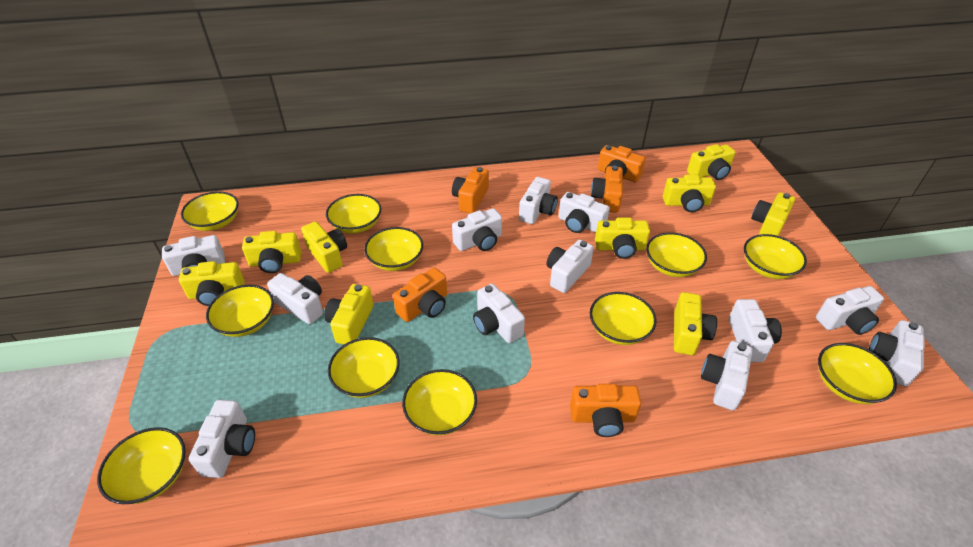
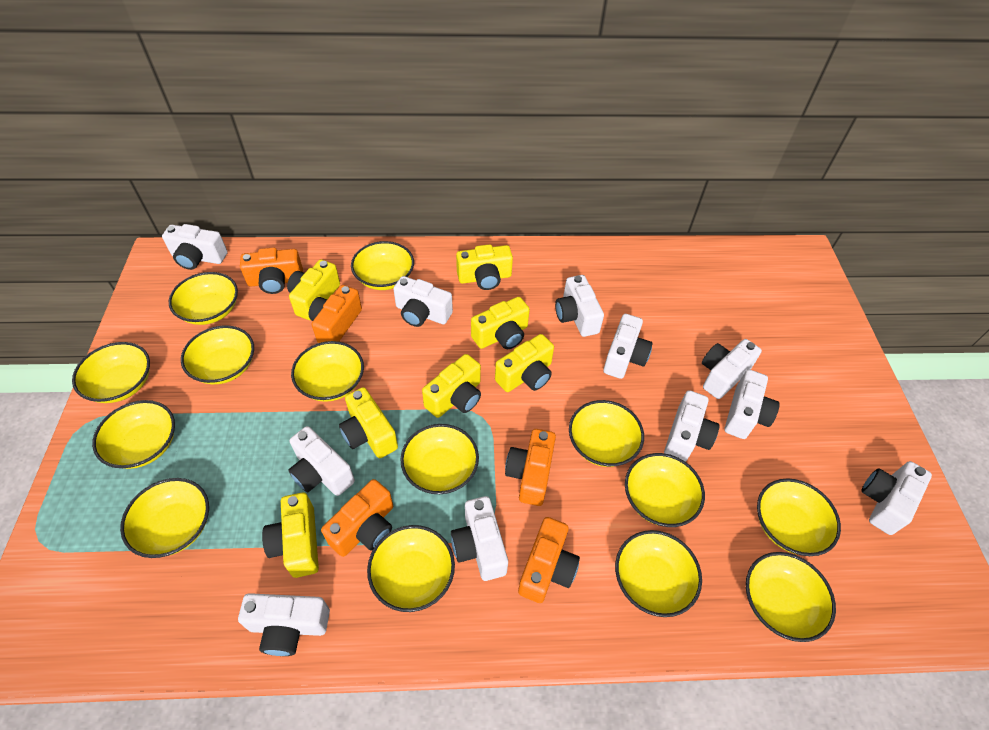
white camera: [162,235,225,276] [189,400,255,478] [267,273,323,324] [452,208,502,251] [473,284,525,343] [519,177,558,224] [546,240,594,293] [558,192,610,233] [701,341,753,411] [729,299,782,362] [816,286,884,335] [869,320,924,386] = 12 -> [162,224,228,270] [238,593,330,656] [288,426,355,496] [393,276,453,327] [451,496,508,581] [555,275,604,337] [603,314,653,379] [664,390,719,462] [702,339,762,399] [725,369,780,439] [861,461,932,535] = 11
yellow bowl: [97,427,186,504] [181,191,239,231] [206,285,274,337] [326,194,381,234] [328,337,400,398] [364,227,423,271] [402,369,477,435] [590,292,657,345] [646,232,707,277] [744,234,807,279] [818,343,897,404] = 11 -> [72,342,150,403] [92,400,175,469] [120,478,209,558] [169,272,238,325] [181,326,254,384] [291,341,364,402] [351,241,414,290] [367,525,455,612] [400,424,479,494] [569,400,644,467] [615,530,702,617] [625,453,705,527] [746,552,836,642] [757,478,841,556] = 14
yellow camera: [179,261,245,306] [242,231,302,273] [301,221,347,273] [324,284,374,344] [595,217,650,259] [663,174,716,212] [674,292,717,355] [687,144,735,180] [751,193,795,236] = 9 -> [262,493,319,578] [287,259,340,320] [339,387,398,458] [422,354,481,418] [456,244,513,290] [471,297,530,349] [495,334,554,392] = 7

